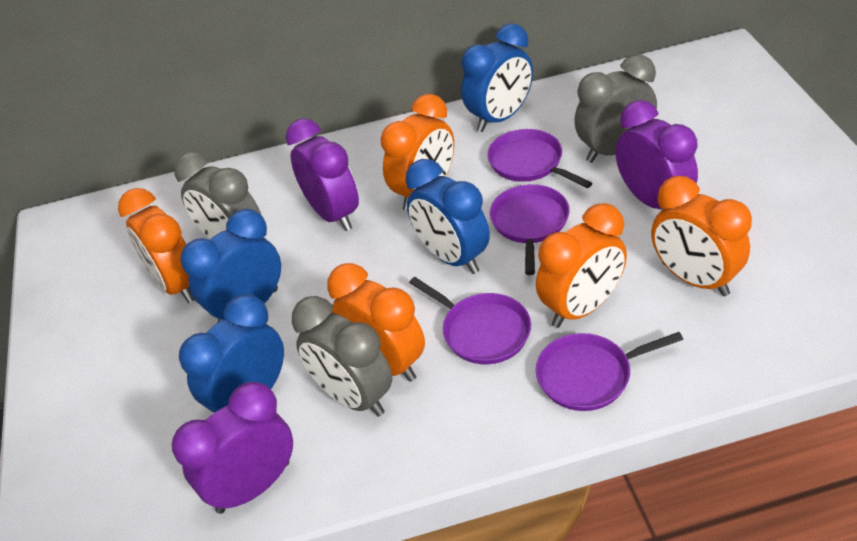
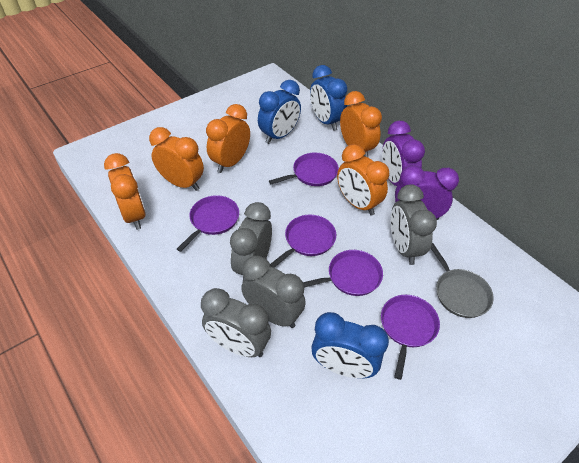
blue clock: [179,294,284,413] [180,209,281,322] [406,159,490,274] [461,23,533,132] = 4 -> [258,80,301,144] [310,65,348,131] [311,312,389,379] = 3
grey clock: [174,152,262,239] [292,296,393,416] [574,54,657,163] = 3 -> [201,288,271,357] [230,202,272,281] [241,255,306,328] [390,184,437,265] = 4
grey pan: none = 0 -> [431,243,494,318] = 1
purple clock: [172,382,293,514] [286,118,359,231] [615,100,698,209] = 3 -> [382,121,425,186] [395,165,459,220] = 2
purple pan: [409,277,531,364] [487,129,592,188] [490,184,570,275] [536,332,683,411] = 4 -> [177,195,239,252] [269,153,339,186] [270,215,336,268] [303,250,383,296] [381,295,440,380] = 5

